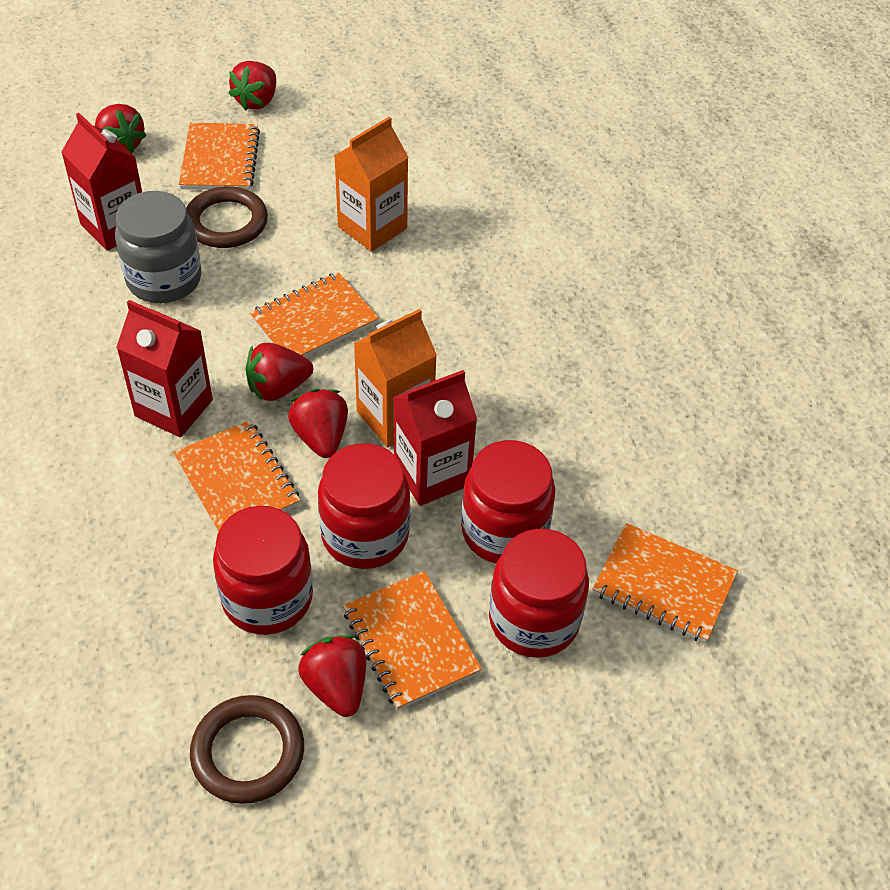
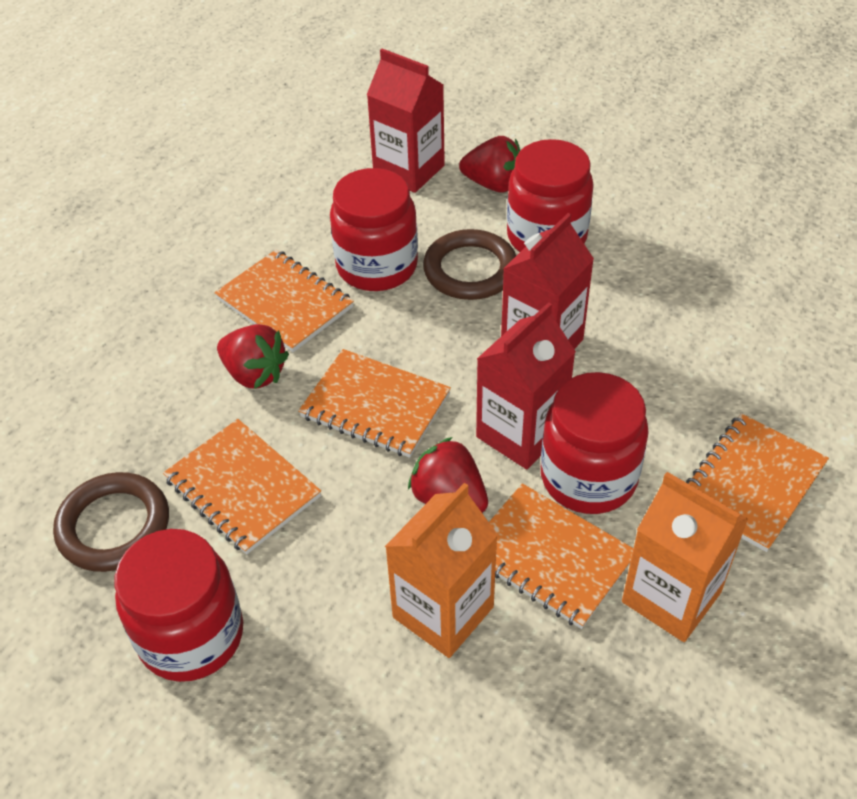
grey jar: [115,191,202,303] = 1 -> none = 0
red strawberry: [95,104,147,154] [228,61,276,111] [245,343,313,401] [288,389,348,458] [298,635,366,717] = 5 -> [217,324,289,389] [408,437,488,513] [459,136,520,193] = 3

